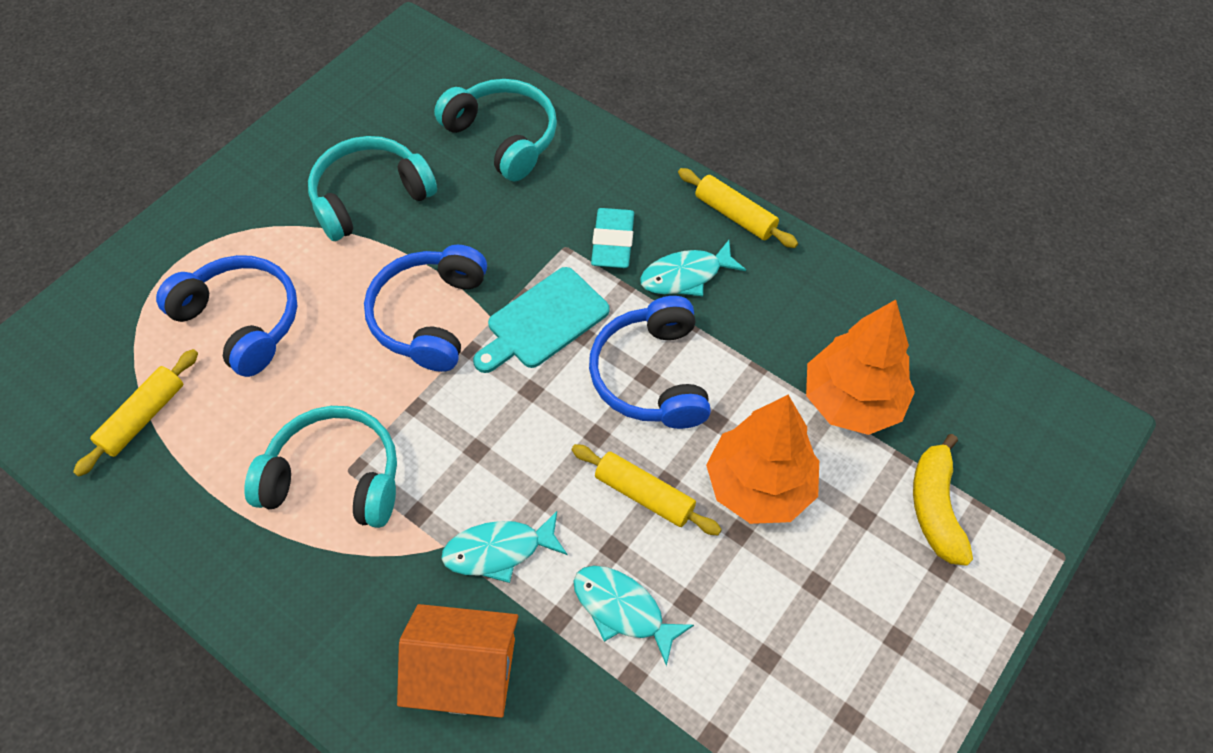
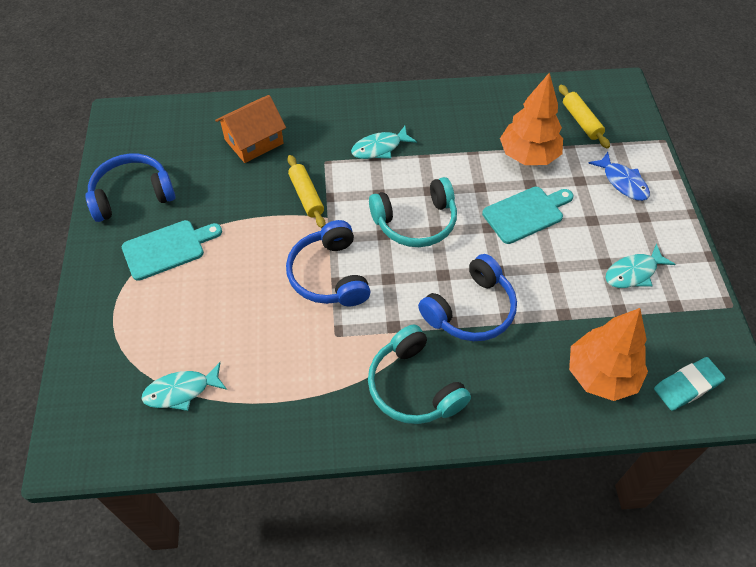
blue fish: none = 0 -> [588,152,650,201] = 1
turquoise cutting board: [473,267,610,373] = 1 -> [122,220,222,281] [482,187,573,244] = 2
turquoise headphones: [244,406,397,528] [308,136,437,241] [434,79,557,181] = 3 -> [368,324,471,424] [369,177,457,247] = 2
yellow banana: [913,434,973,566] = 1 -> none = 0
yellow rolling pin: [73,349,198,477] [572,444,722,535] [678,168,798,248] = 3 -> [287,155,326,228] [559,85,610,148] = 2

